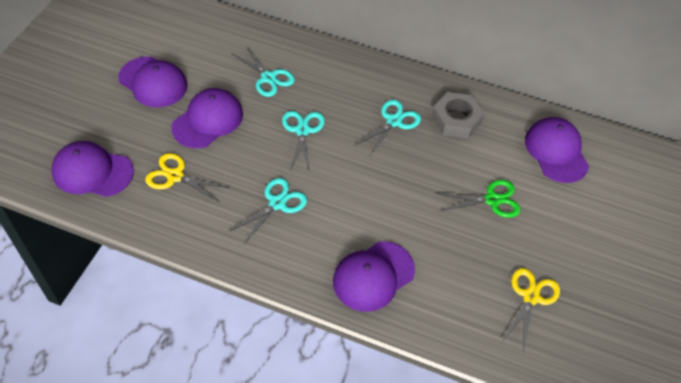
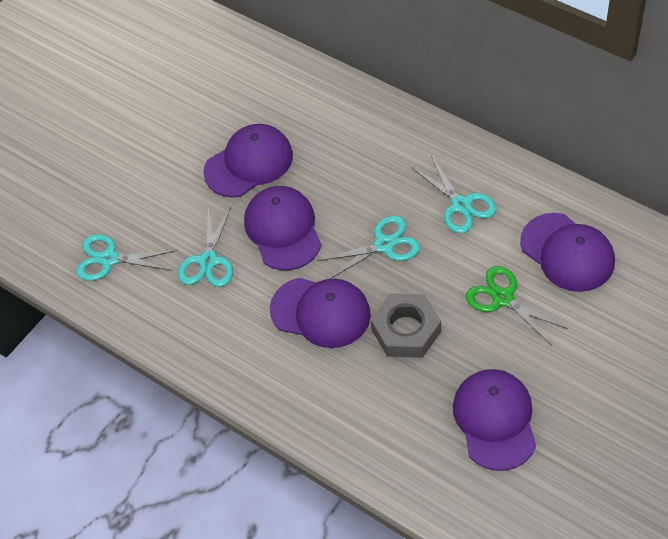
yellow scissors: [145,153,230,202] [503,268,560,352] = 2 -> none = 0

